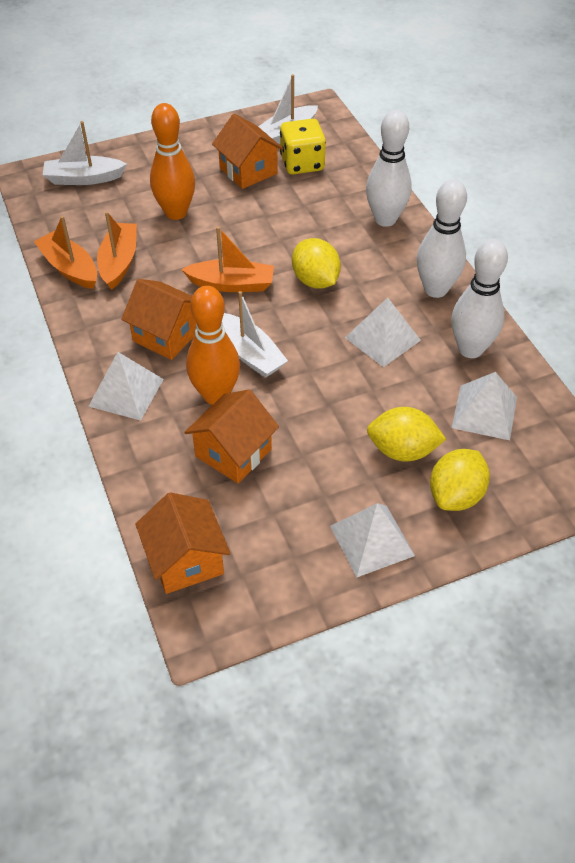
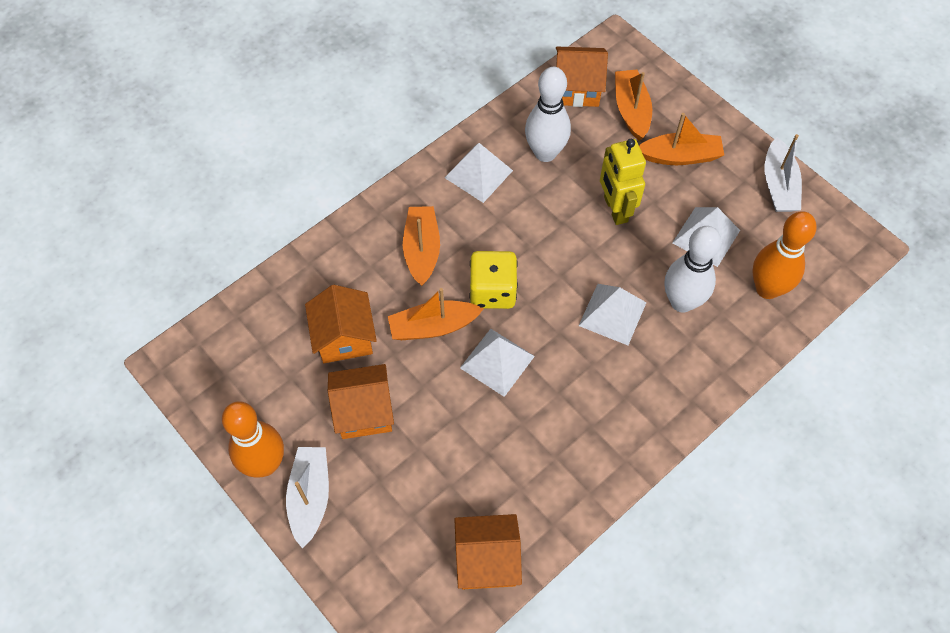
orange boat: [34,216,97,289] [97,211,137,290] [181,226,274,292] = 3 -> [388,288,483,340] [403,206,440,286] [615,69,652,141] [639,113,724,165] = 4
white boat: [43,121,127,185] [222,291,288,378] [258,74,318,144] = 3 -> [286,447,329,549] [765,134,802,212] = 2
white bowling pin: [366,110,412,227] [417,179,467,298] [451,239,508,358] = 3 -> [525,67,571,162] [665,226,721,313] = 2
yellow lemon: [292,238,341,288] [367,407,446,462] [430,449,490,511] = 3 -> none = 0
yellow robot: none = 0 -> [600,139,646,225] = 1

